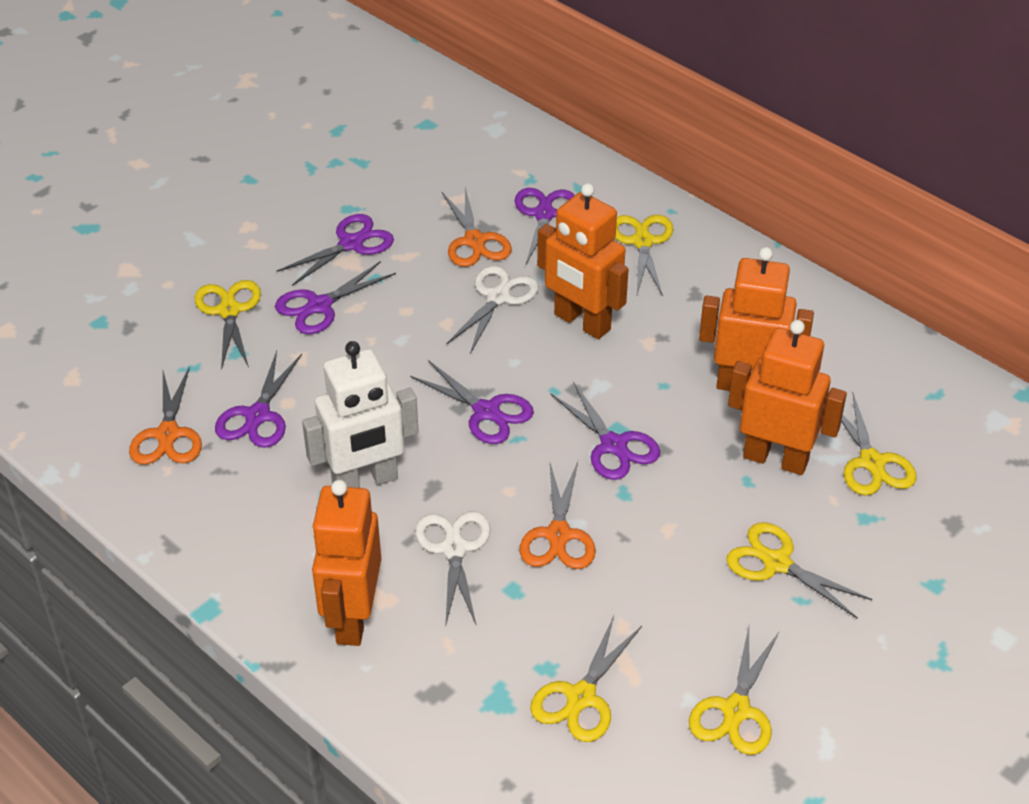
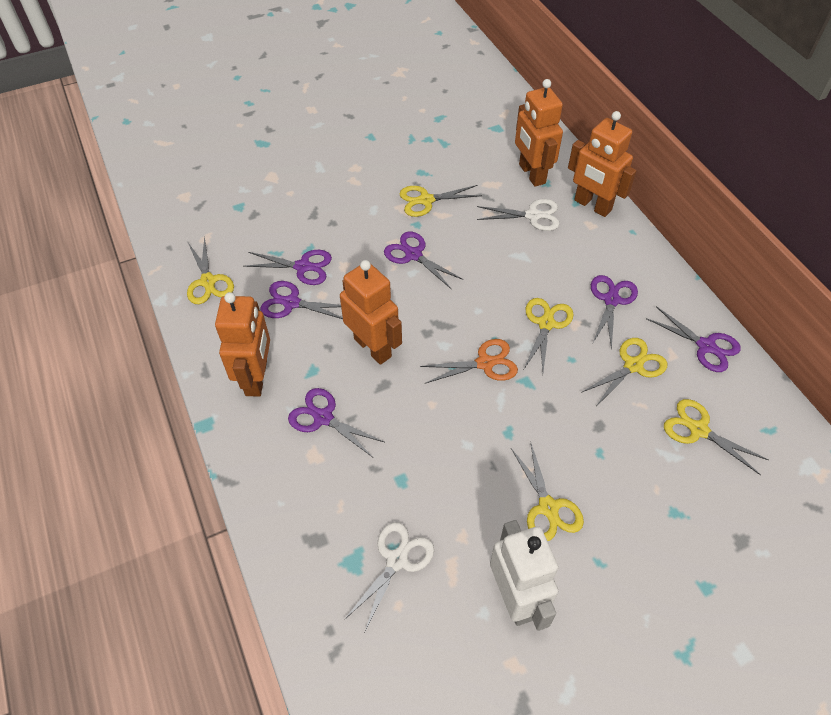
orange scissors: [129,366,202,465] [442,187,512,267] [520,462,596,569] = 3 -> [420,339,518,383] = 1

